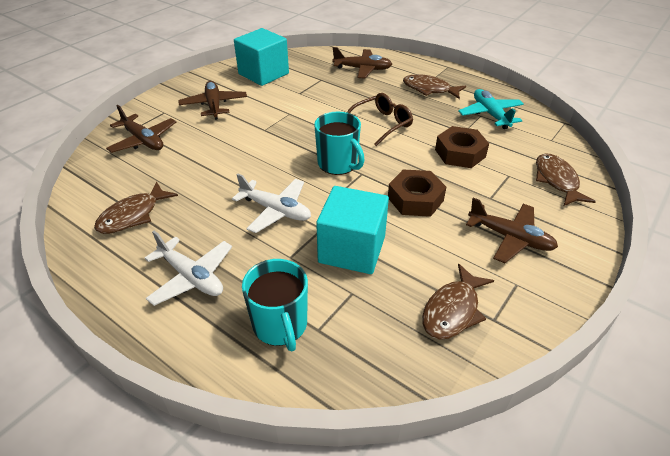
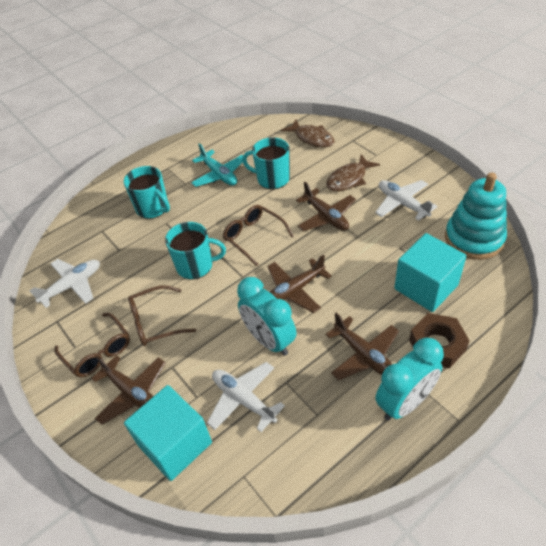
brown fish: [94,181,178,234] [403,74,466,99] [422,264,494,340] [536,153,596,206] = 4 -> [281,120,334,148] [326,155,380,192] = 2
brown glasses: [347,93,413,146] = 1 -> [54,313,130,377] [128,285,196,346] [223,205,294,266] = 3
brown nut: [388,169,446,217] [435,126,489,168] = 2 -> [409,313,470,369] = 1
turquoise clock: none = 0 -> [237,277,296,356] [375,338,444,421] = 2
turquoise mug: [242,259,308,351] [314,112,365,175] = 2 -> [124,166,170,219] [165,222,226,280] [242,137,290,189] = 3
turquoise stacking toy: none = 0 -> [445,172,507,260] = 1
white plane: [145,231,232,306] [232,174,311,233] = 2 -> [29,259,100,308] [207,362,285,432] [375,180,438,221] = 3

